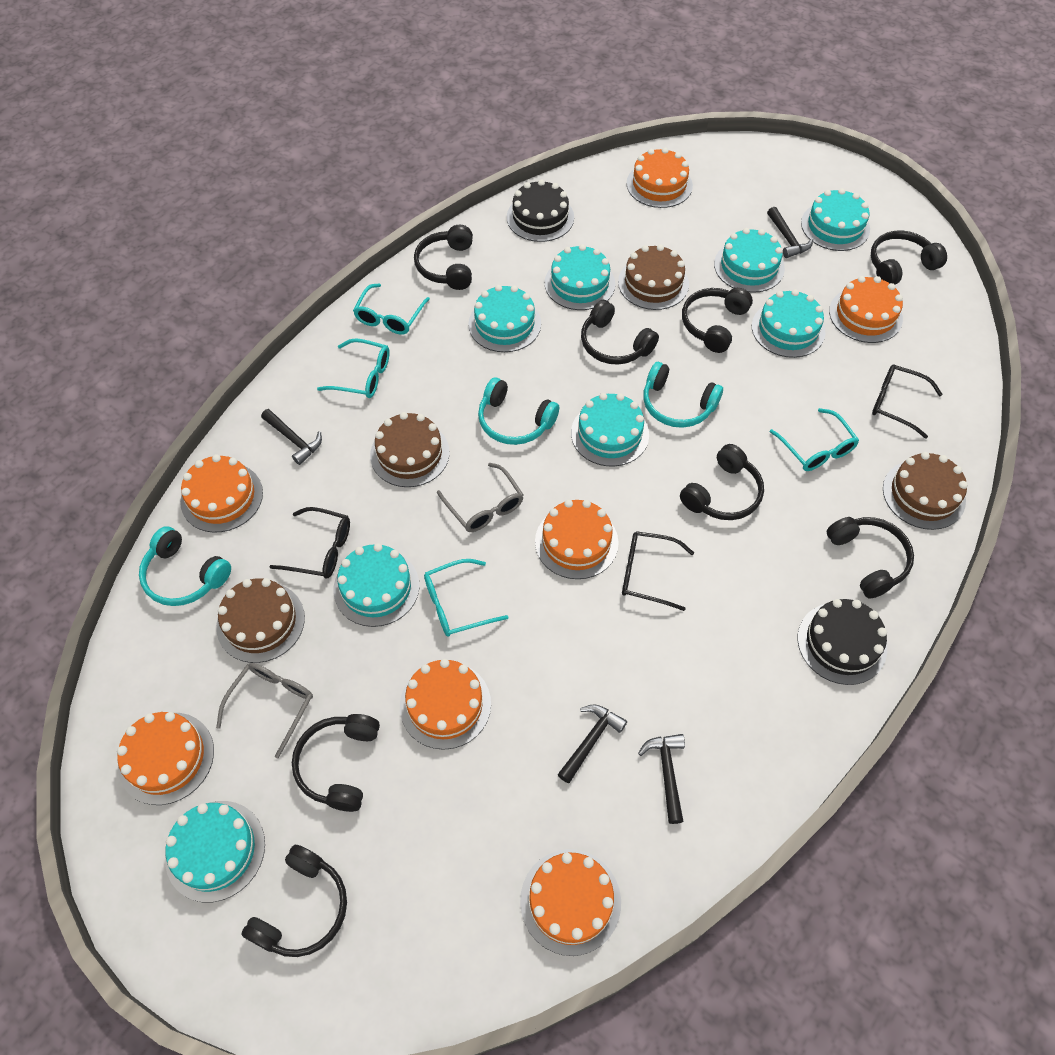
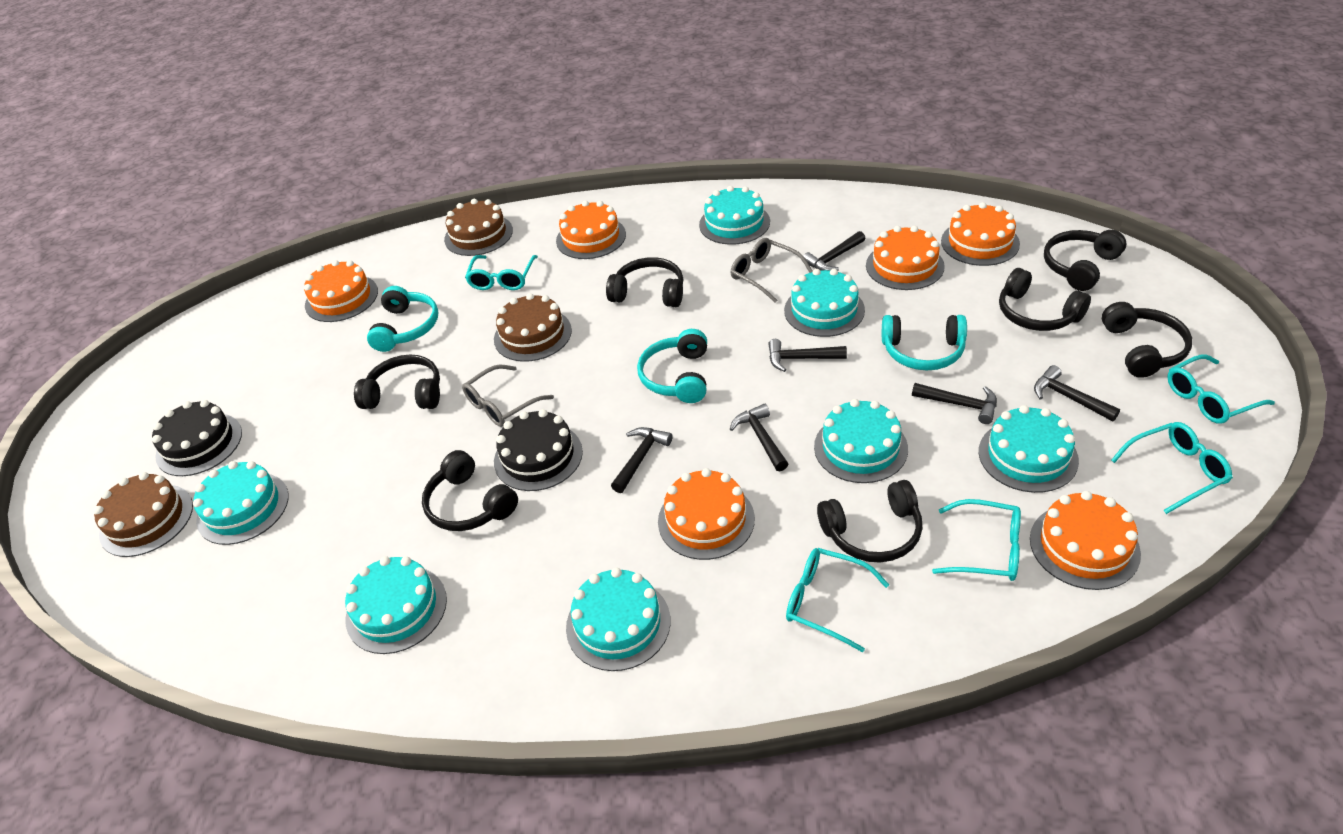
black glasses: [270,507,350,578] [622,531,694,611] [872,365,943,438] = 3 -> none = 0
black hammer: [261,409,322,465] [557,705,627,783] [638,734,685,824] [767,207,813,258] = 4 -> [611,427,673,493] [730,404,788,471] [769,339,847,372] [802,231,866,271] [912,383,997,424] [1034,365,1120,421] = 6
black headphones: [241,845,347,957] [292,714,380,812] [414,225,473,290] [581,300,659,365] [680,444,764,520] [682,288,753,353] [826,517,914,599] [871,230,947,284] = 8 -> [354,355,440,409] [422,450,518,531] [606,257,683,307] [817,480,922,563] [999,268,1091,331] [1044,230,1126,291] [1102,302,1192,378] = 7
brown cake: [216,578,305,663] [370,412,450,487] [618,244,689,310] [883,452,968,530] = 4 -> [93,472,193,557] [444,199,513,256] [494,293,572,362] = 3
orange cake: [117,712,214,805] [180,454,263,532] [400,659,491,750] [520,849,621,956] [535,499,619,579] [626,147,693,208] [829,276,903,343] = 7 -> [304,260,378,322] [556,201,626,259] [658,468,755,560] [866,226,945,290] [941,202,1020,266] [1030,491,1141,590] = 6
turquoise cake: [165,801,265,902] [333,543,419,627] [468,285,541,352] [545,244,615,310] [571,393,649,466] [714,228,785,293] [752,289,825,358] [801,188,870,251] = 8 -> [193,461,289,545] [345,556,447,654] [566,568,671,671] [699,186,770,245] [784,269,865,337] [814,399,908,483] [979,405,1079,493] = 7
turquoise glasses: [317,338,390,398] [353,283,430,335] [424,559,508,637] [770,408,859,471] = 4 -> [465,255,538,290] [786,548,889,652] [932,499,1021,581] [1111,422,1233,514] [1167,354,1275,424] = 5

